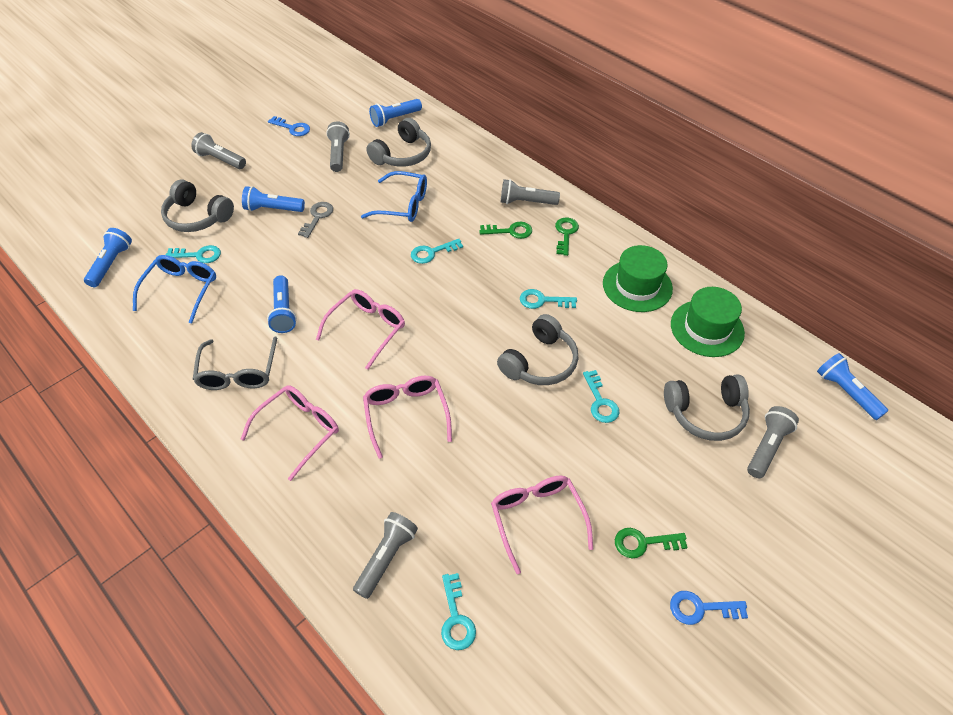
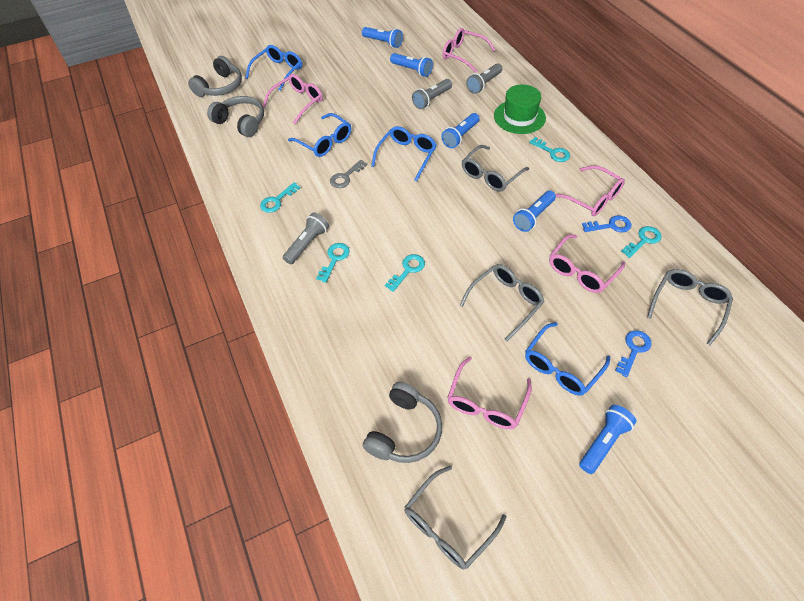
blue glasses: [133,255,216,323] [361,171,427,222] = 2 -> [245,45,302,91] [288,113,351,157] [371,126,436,181] [525,322,610,396] = 4
green hat: [603,245,673,312] [671,287,745,357] = 2 -> [494,84,546,134] = 1
green key: [479,222,532,239] [555,217,579,256] [615,528,688,558] = 3 -> none = 0
grey flashlight: [191,132,246,169] [326,121,350,172] [353,512,418,599] [501,179,560,205] [747,406,799,478] = 5 -> [283,212,329,264] [412,79,452,109] [466,63,503,94] = 3
grey glasses: [193,337,277,390] = 1 -> [404,466,507,569] [460,264,545,341] [462,145,529,192] [647,269,733,345] = 4
grey headphones: [161,180,234,232] [366,118,431,167] [497,314,578,385] [664,375,750,441] = 4 -> [188,56,242,97] [207,96,264,137] [363,382,442,463] = 3
pink glasses: [241,385,339,481] [316,289,405,370] [363,376,452,459] [491,475,593,574] = 4 -> [263,74,323,124] [442,28,496,73] [447,357,532,429] [549,234,625,293] [555,165,625,216] = 5

